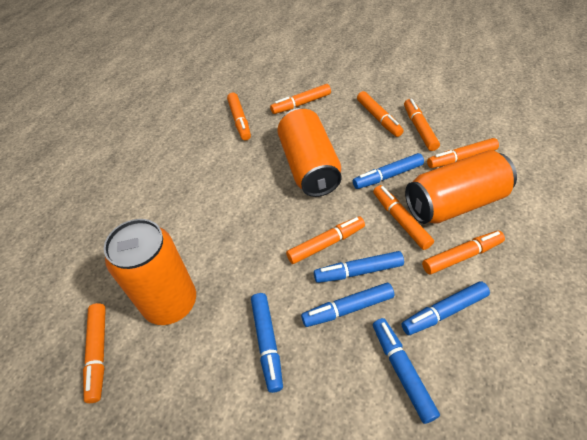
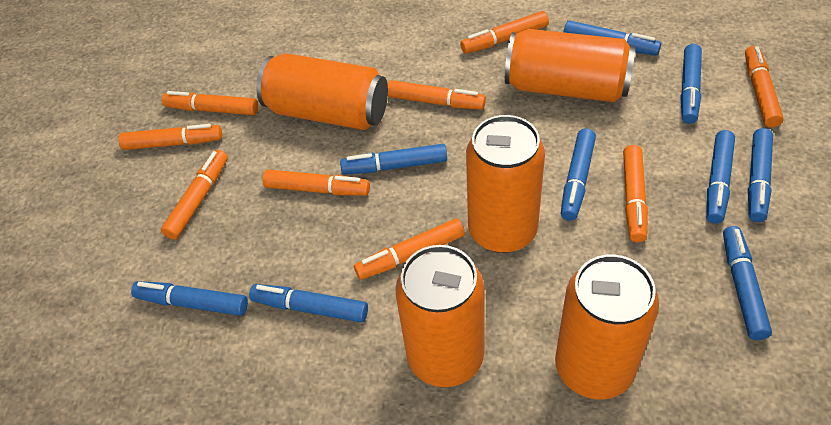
blue marker: [251,293,283,393] [301,283,394,327] [314,251,404,283] [353,153,424,189] [373,318,440,424] [401,281,490,335] = 6 -> [131,281,248,316] [249,284,368,322] [340,144,447,174] [561,129,596,221] [564,20,661,56] [681,44,702,124] [706,130,735,224] [723,226,772,340] [748,128,773,222] = 9
orange can: [104,219,196,325] [277,108,342,197] [405,150,517,224] = 3 -> [256,53,388,130] [395,245,484,387] [466,115,545,253] [505,29,635,102] [555,254,659,399] = 5

